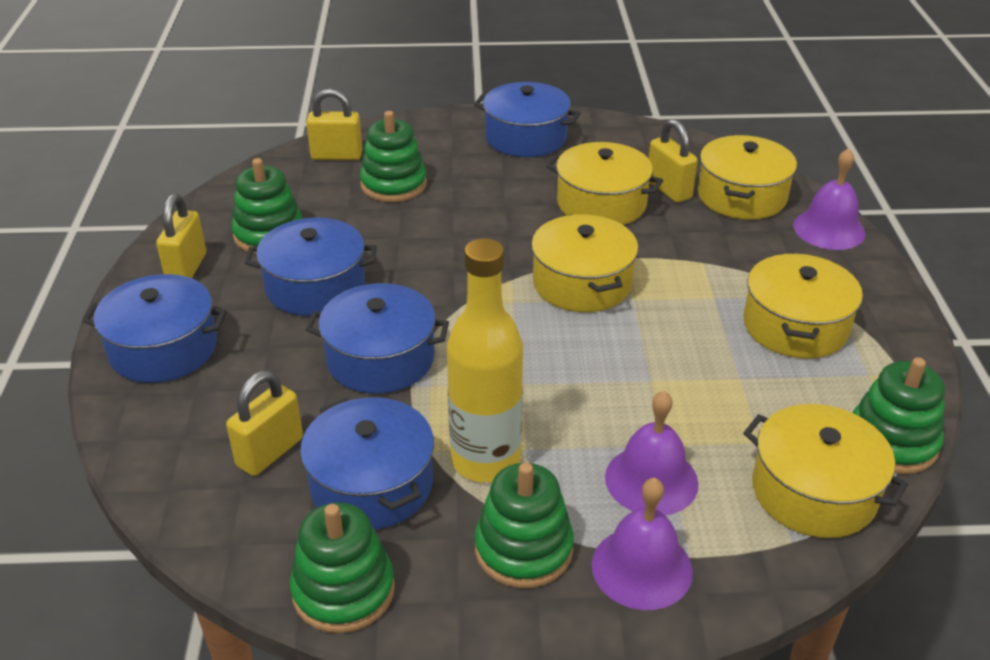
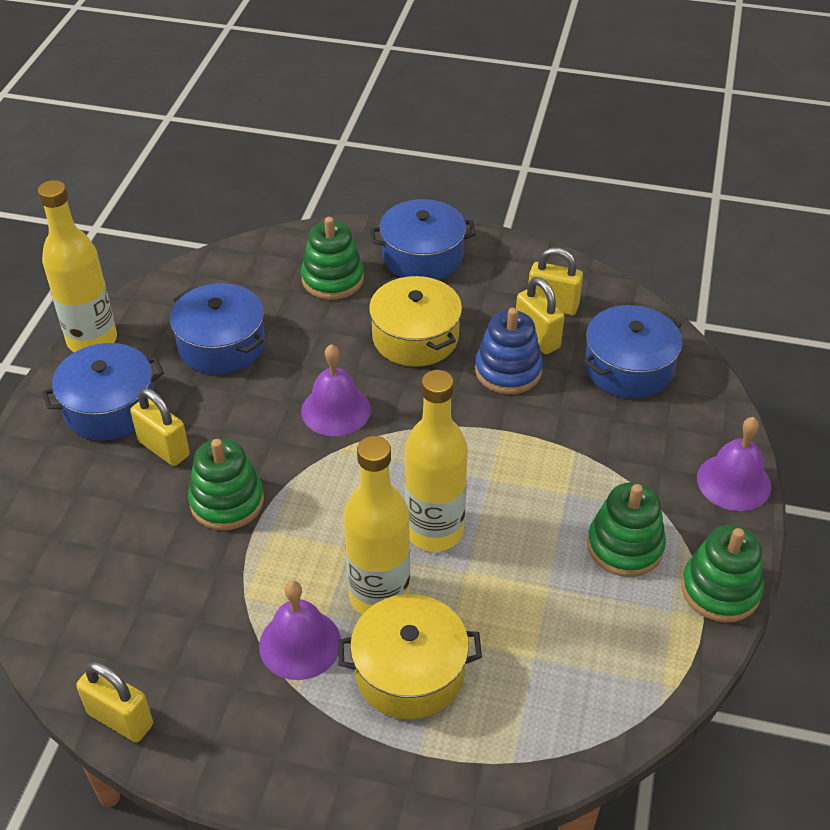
blue pot: [83,274,227,383] [245,218,377,316] [300,397,434,530] [306,283,449,394] [474,82,580,157] = 5 -> [42,343,164,440] [170,283,265,374] [370,199,476,280] [584,305,682,398] = 4
blue stacking toy: none = 0 -> [475,308,543,394] = 1
green stacking toy: [231,158,303,254] [290,503,395,633] [360,111,427,202] [474,462,574,588] [852,357,945,474] = 5 -> [188,438,264,531] [301,217,364,300] [587,482,666,577] [681,525,764,623] = 4
yellow bottle: [447,238,523,482] = 1 -> [38,180,117,352] [344,436,410,615] [405,370,468,552] = 3
yellow pot: [531,214,638,312] [546,142,663,225] [698,135,797,220] [743,404,908,538] [744,253,863,359] = 5 -> [338,594,482,719] [369,276,462,367] = 2

